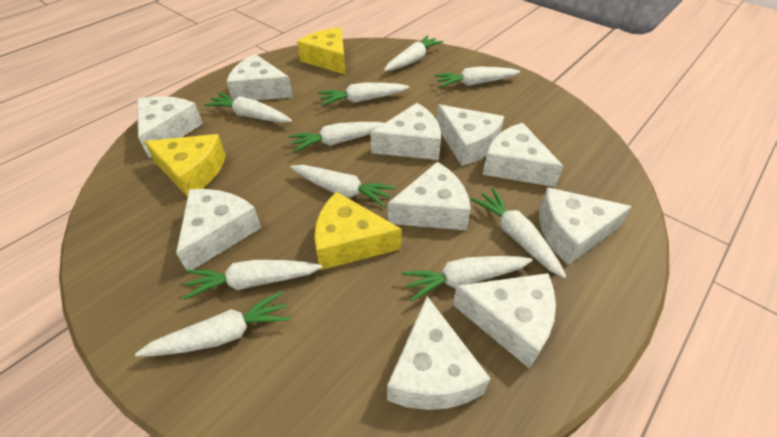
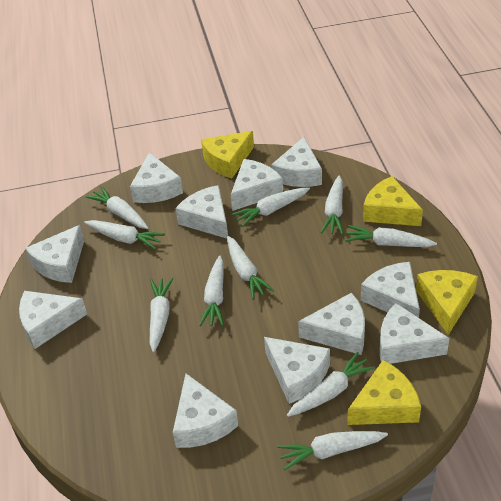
white cheese: [137,96,203,158] [176,189,261,271] [226,54,293,101] [370,103,441,160] [387,296,491,410] [388,162,471,230] [437,105,504,166] [453,273,556,368] [482,123,563,187] [539,187,632,265] = 10 -> [19,291,87,349] [25,225,84,283] [130,152,183,203] [173,374,238,448] [175,185,228,239] [231,159,283,211] [264,337,330,404] [271,137,322,187] [298,293,365,355] [361,262,420,318] [379,303,450,364] = 11
yellow cheese: [144,134,226,197] [297,28,346,75] [314,192,402,270] = 3 -> [201,131,254,178] [347,360,421,425] [363,176,423,226] [416,270,478,335] = 4

